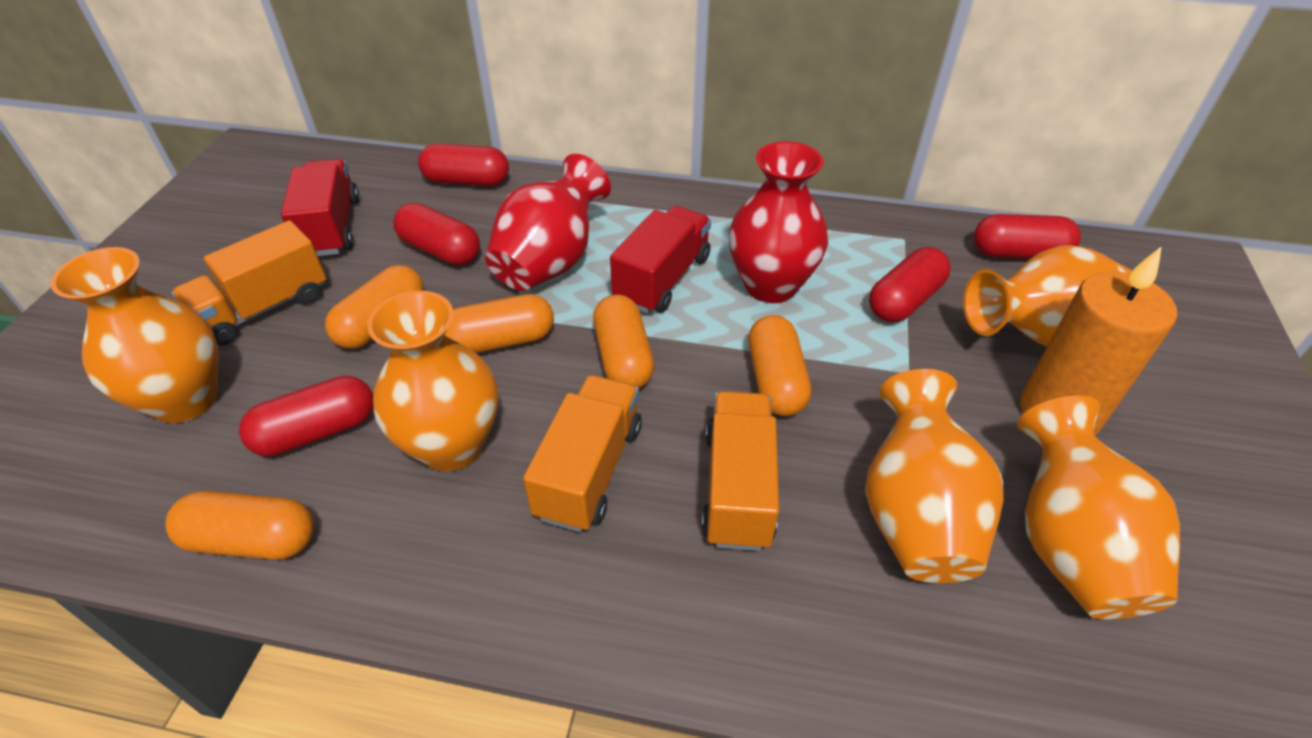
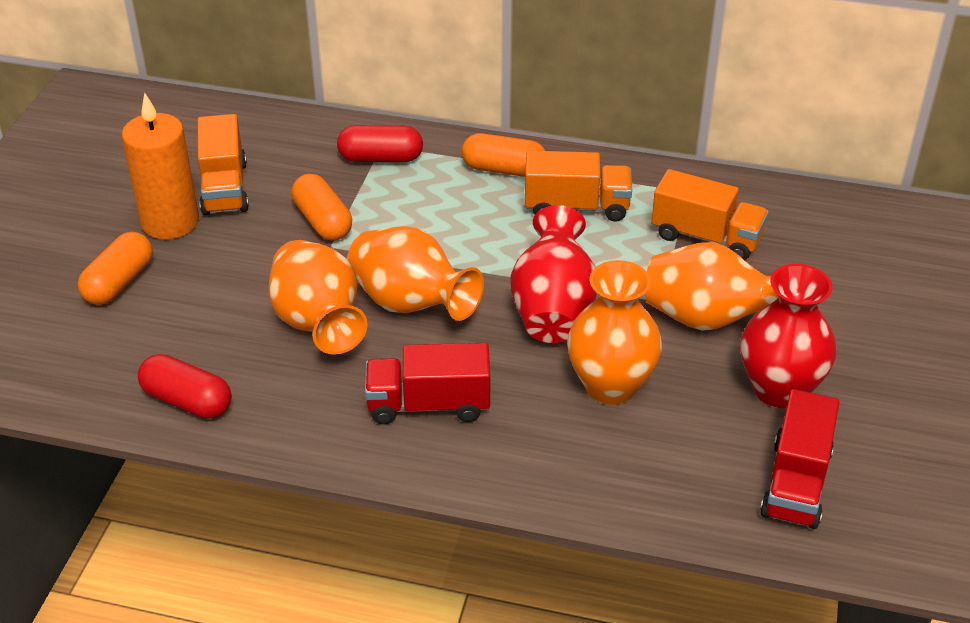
orange capsule: [165,491,314,560] [325,265,424,349] [444,294,554,353] [593,295,654,388] [748,315,811,416] = 5 -> [78,232,153,305] [292,174,352,241] [461,133,545,177] = 3
orange vase: [51,247,219,423] [367,291,498,471] [865,369,1004,583] [963,245,1132,347] [1017,395,1180,619] = 5 -> [268,240,368,355] [347,226,484,321] [567,260,662,405] [645,242,779,331] = 4
red capsule: [239,376,373,456] [393,203,480,266] [418,144,509,186] [869,247,950,322] [974,214,1081,259] = 5 -> [138,354,232,419] [337,125,423,162] = 2

